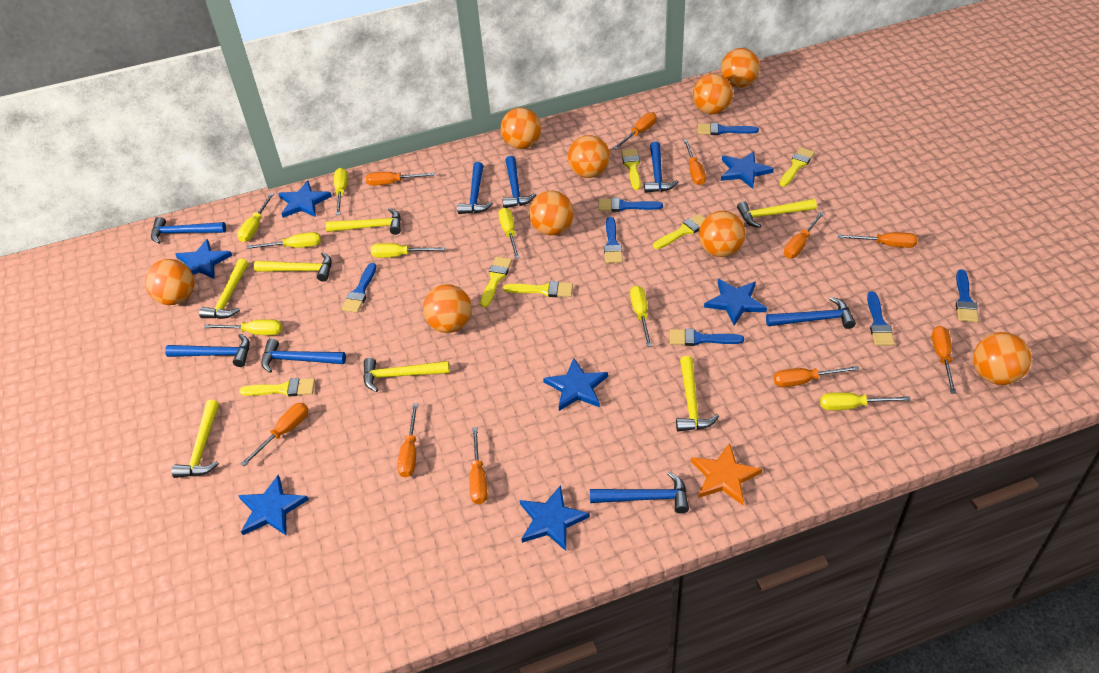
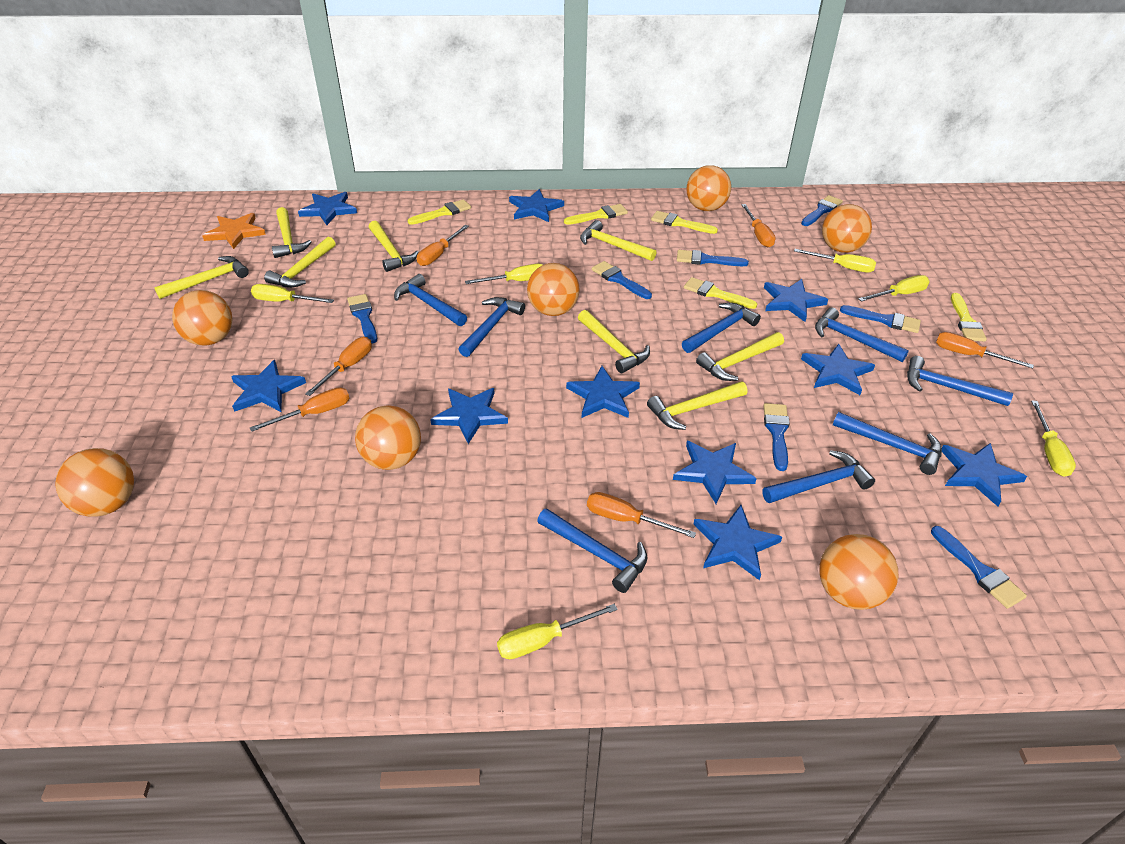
blue star: [176,239,232,279] [238,475,309,536] [278,181,332,218] [520,485,590,551] [543,358,608,411] [704,279,767,326] [721,151,774,189] = 7 -> [231,360,306,412] [298,192,357,225] [430,388,508,444] [509,189,564,222] [566,366,640,418] [673,441,757,504] [693,505,782,580] [764,279,828,322] [801,344,875,395] [942,443,1027,506] = 10
orange ball: [145,259,194,305] [423,284,472,333] [501,107,541,149] [529,191,574,235] [568,135,610,178] [693,74,733,114] [699,211,746,257] [721,48,760,88] [973,332,1031,385] = 9 -> [55,448,134,517] [172,290,233,346] [355,405,421,470] [527,263,580,316] [686,165,731,211] [819,534,899,610] [822,204,872,253] = 7
orange screwdriver: [241,403,308,466] [366,172,435,186] [397,403,418,478] [470,427,487,504] [613,112,657,149] [684,139,706,185] [774,366,859,387] [784,212,824,258] [838,232,918,248] [932,326,956,394] = 10 -> [250,387,350,432] [305,337,372,396] [417,225,469,266] [587,492,696,538] [742,204,776,247] [936,332,1034,369] = 6
yellow brush: [239,378,315,396] [480,257,512,307] [503,281,573,297] [621,149,641,190] [653,214,705,249] [780,147,815,187] = 6 -> [407,199,471,225] [564,204,628,225] [651,211,718,234] [684,277,757,309] [951,293,987,341] = 5
yellow hammer: [172,400,219,478] [199,258,248,319] [254,252,332,282] [326,208,401,235] [363,358,450,392] [676,356,719,431] [737,199,817,228] = 7 -> [154,256,249,299] [264,237,336,288] [272,207,312,258] [369,221,419,272] [578,310,650,373] [580,220,656,261] [647,381,748,430] [696,332,784,381] = 8
yellow screwdriver: [204,319,282,335] [237,193,274,242] [247,232,321,249] [334,168,348,215] [371,243,445,258] [498,208,520,259] [630,286,652,347] [820,392,911,411] = 8 -> [251,284,334,303] [465,264,543,284] [497,604,618,659] [794,249,876,273] [858,275,930,302] [1031,401,1076,477] = 6

